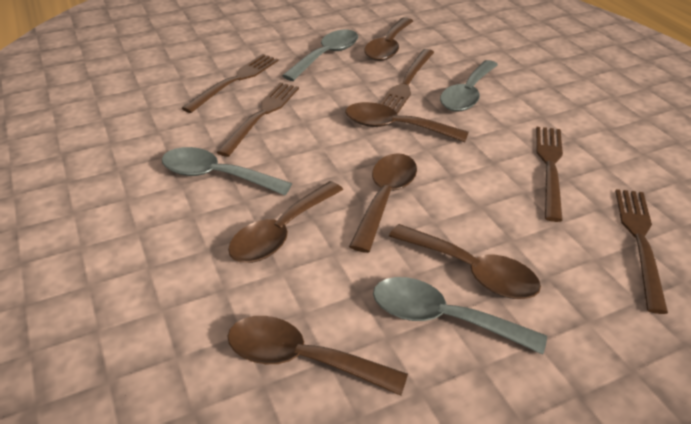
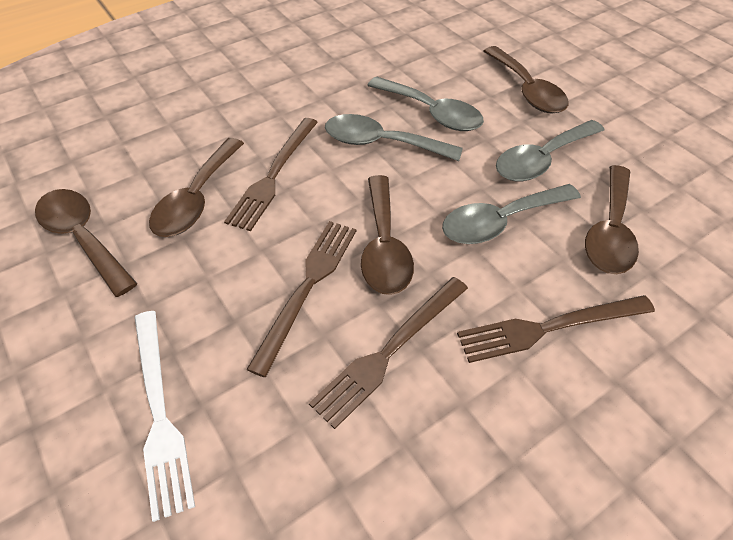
brown fork: [182,54,279,113] [217,83,299,157] [379,49,434,114] [536,127,563,222] [615,189,668,314] = 5 -> [224,118,318,231] [246,221,356,377] [309,277,468,429] [457,295,655,363] = 4
brown spoon: [227,316,408,396] [228,181,343,263] [345,102,469,142] [349,153,417,253] [364,17,413,61] [389,224,541,299] = 6 -> [35,189,138,297] [149,138,244,237] [361,175,414,295] [484,46,568,113] [585,165,639,274] = 5
white fork: none = 0 -> [134,311,195,522] = 1

